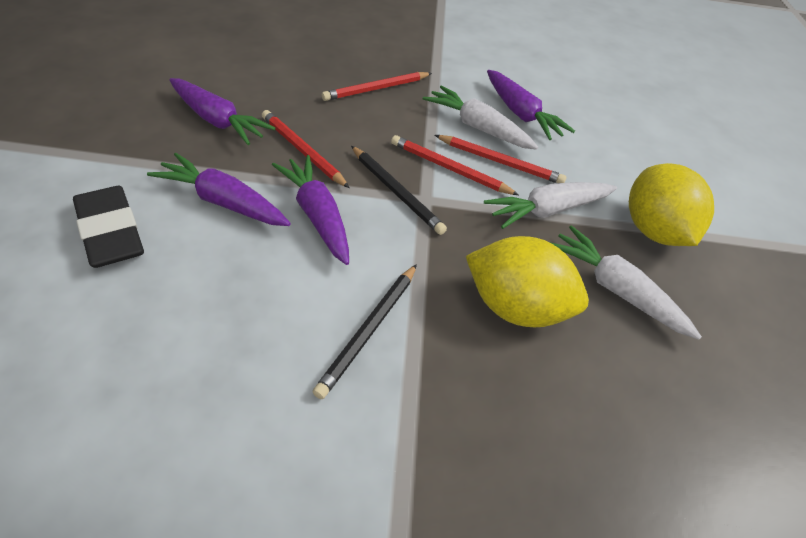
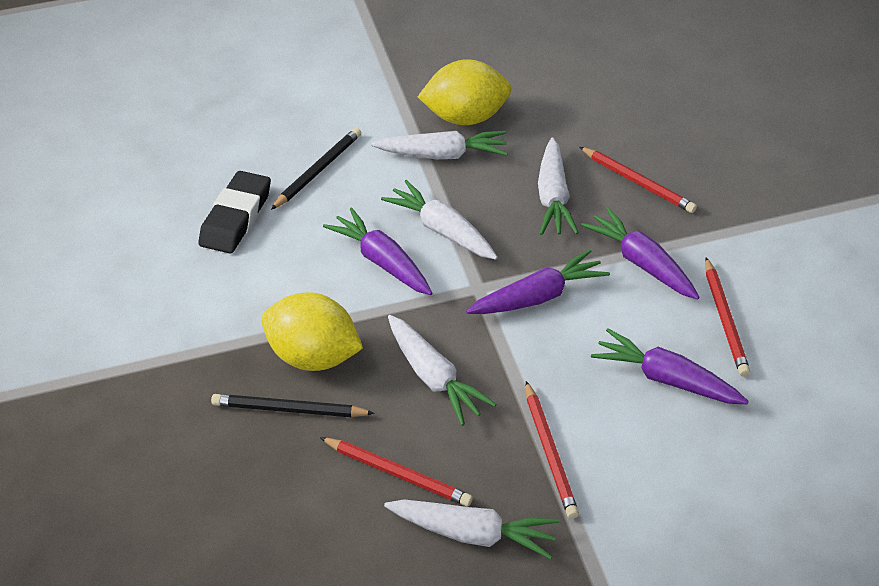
white carrot: [423,86,538,150] [484,182,617,229] [550,225,702,340] = 3 -> [371,131,508,159] [381,180,498,260] [384,500,560,559] [388,315,496,426] [538,137,579,235] = 5

